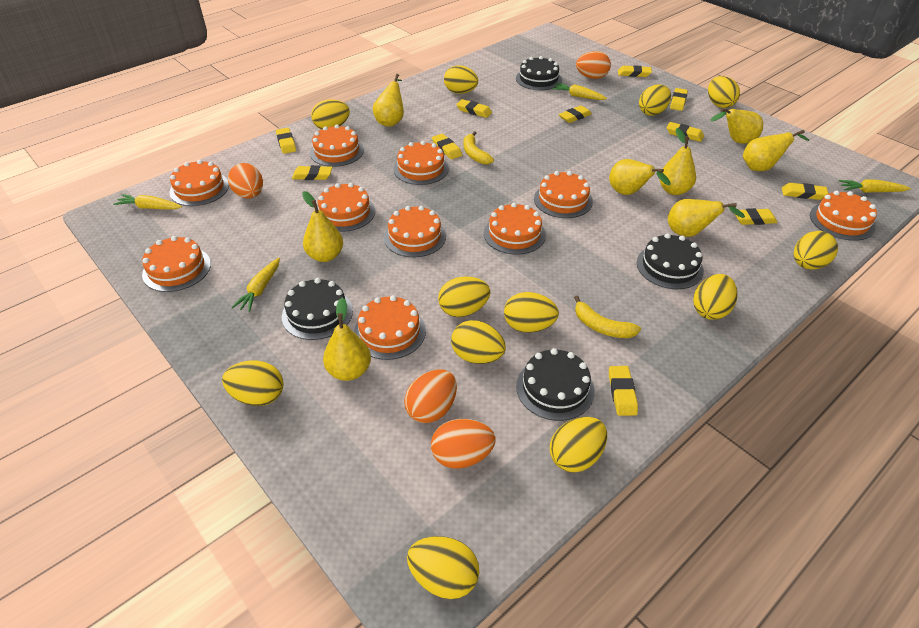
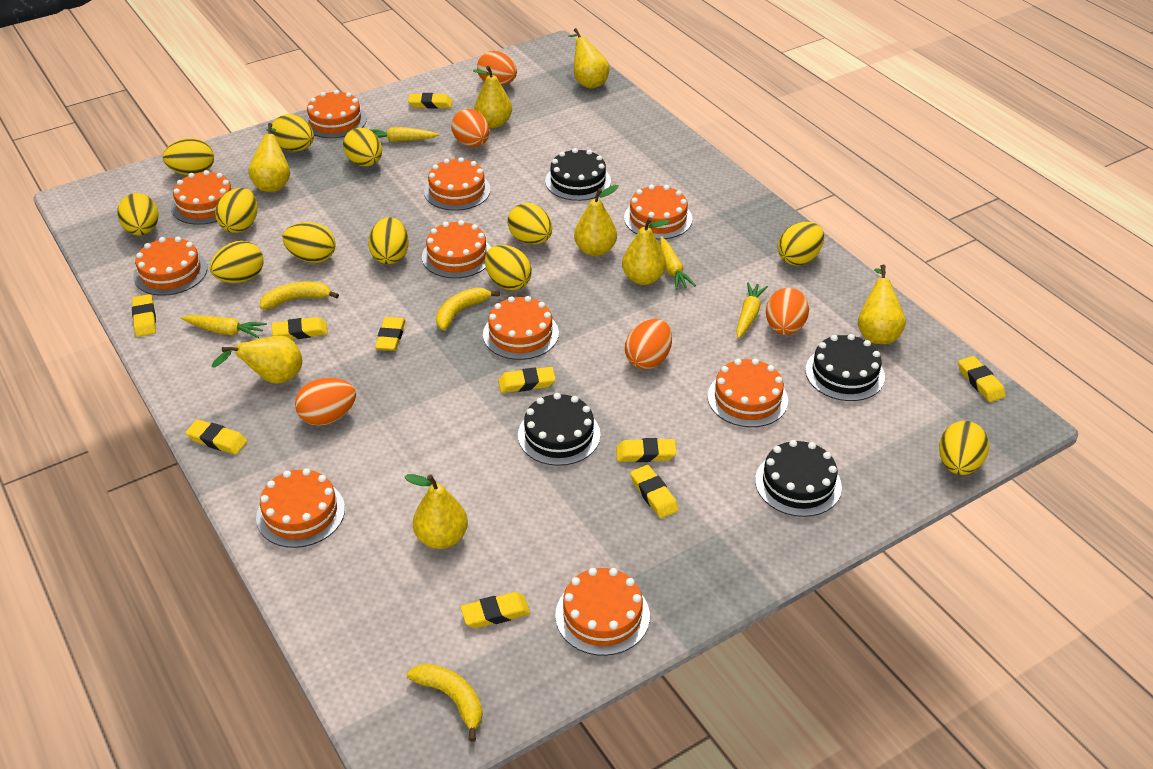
orange egg: [228,163,263,199] [404,370,457,423] [431,419,495,469] [576,51,611,79] = 4 -> [295,378,356,426] [451,109,490,147] [477,51,517,86] [625,319,672,369] [766,288,809,335] = 5
yellow banana: [464,131,494,164] [574,296,641,338] = 2 -> [260,281,339,310] [407,663,482,742] [436,287,500,330] = 3
yellow eraser: [276,128,296,154] [292,165,332,180] [432,134,462,160] [456,99,492,118] [559,105,592,123] [609,366,638,416] [618,65,652,77] [666,122,704,142] [670,88,688,111] [735,208,778,225] [782,183,829,200] = 11 -> [132,294,156,337] [185,419,247,455] [272,317,328,339] [375,317,406,351] [408,93,452,109] [461,592,530,628] [498,367,555,393] [616,438,677,462] [630,465,679,518] [958,356,1006,402] = 10

